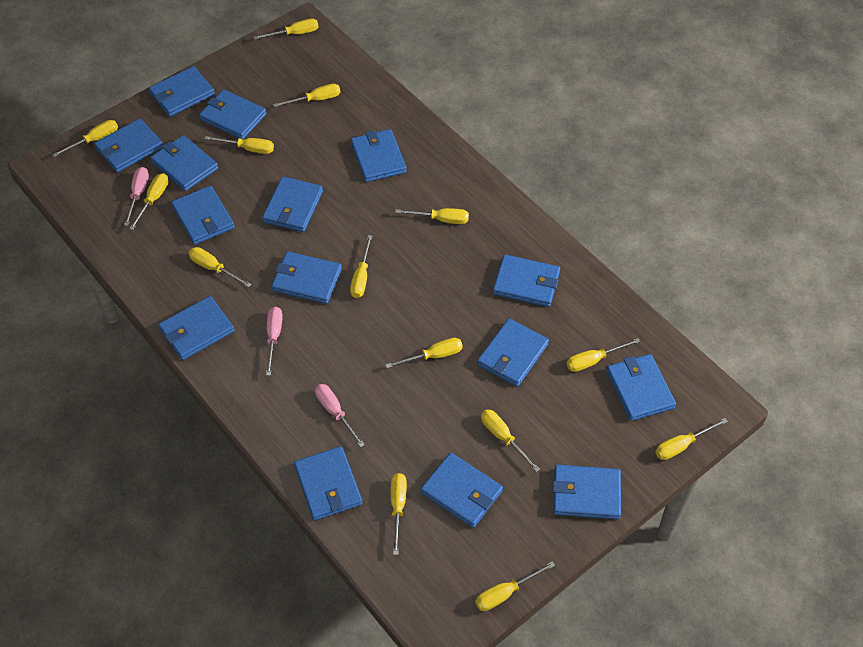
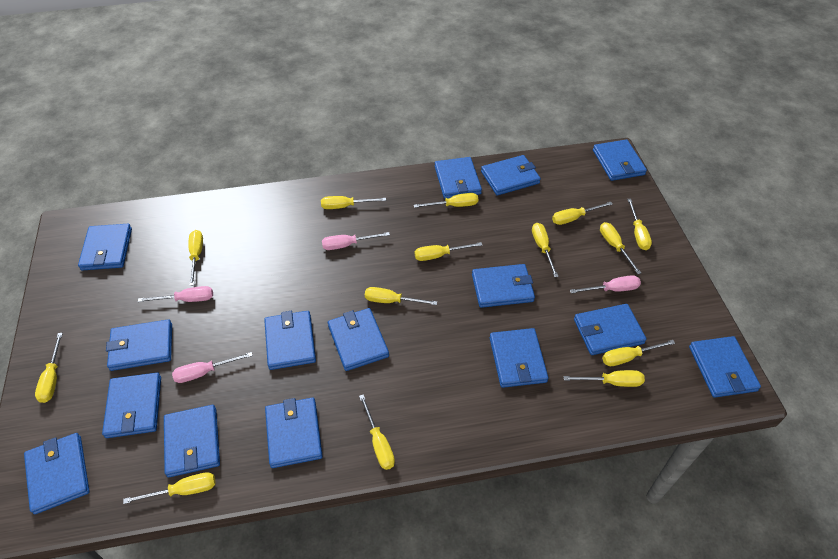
pink screwdriver: [124,167,149,226] [266,307,283,376] [315,384,365,447] = 3 -> [138,286,213,302] [172,352,253,383] [322,232,390,250] [570,275,641,293] = 4

